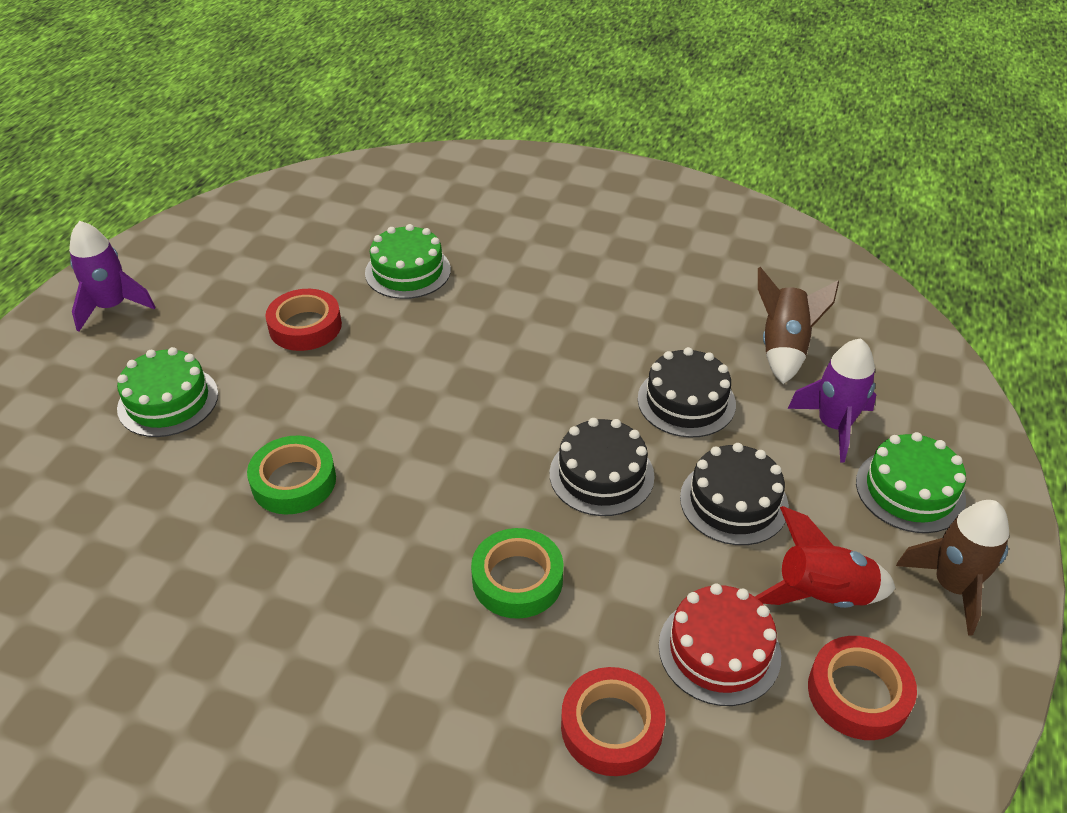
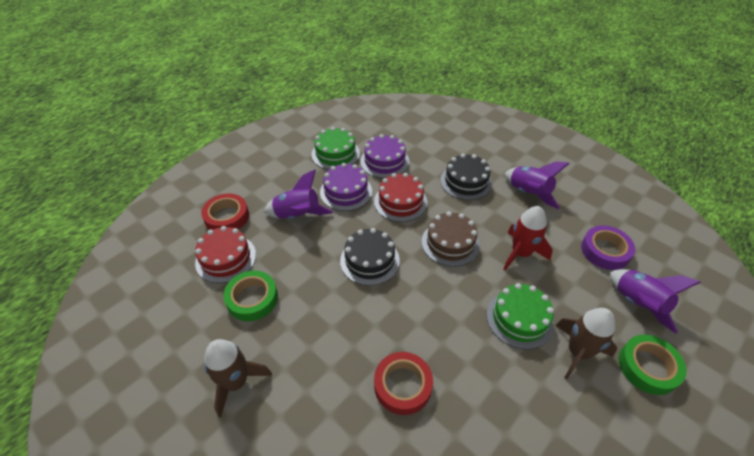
black cake: [550,418,655,516] [638,347,736,438] [680,443,789,545] = 3 -> [340,228,400,286] [440,154,492,200] = 2
brown cake: none = 0 -> [422,211,480,267] = 1
green cake: [117,347,218,437] [365,224,451,299] [856,432,966,533] = 3 -> [312,127,360,170] [487,283,554,349] = 2
purple cake: none = 0 -> [320,163,372,211] [360,134,409,178] = 2
purple rocket: [69,221,156,331] [788,338,876,463] = 2 -> [264,170,333,219] [505,162,570,209] [610,269,701,333] = 3
purple tape: none = 0 -> [581,225,635,270] = 1
red cake: [659,583,781,706] = 1 -> [195,226,256,283] [374,173,428,222] = 2
red tape: [265,289,342,351] [561,667,666,776] [808,636,917,740] = 3 -> [201,194,249,230] [374,352,433,415] = 2

